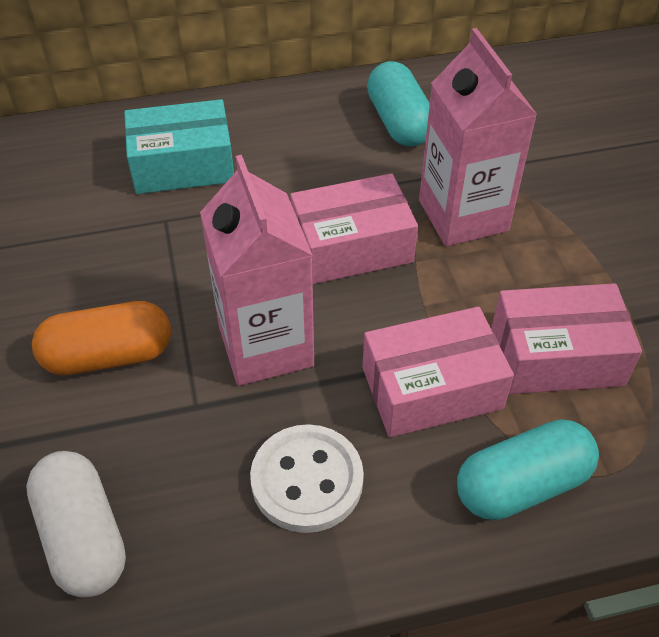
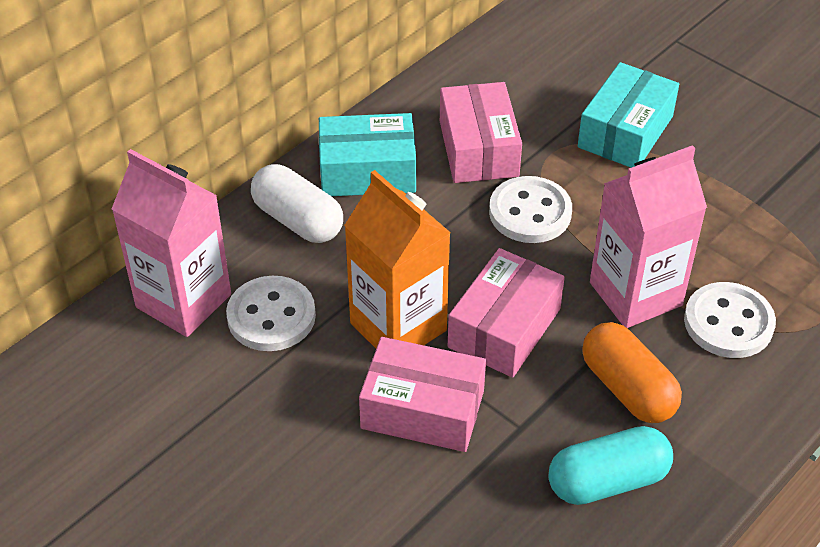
orange carton: none = 0 -> [344,170,451,348] = 1
turquoise box: [124,99,234,194] = 1 -> [319,113,416,196] [578,62,679,168] = 2
turquoise capsule: [367,61,430,147] [457,419,599,520] = 2 -> [548,426,673,505] = 1
white button: [250,424,364,533] = 1 -> [226,276,316,351] [489,176,572,243] [684,282,776,358] = 3

